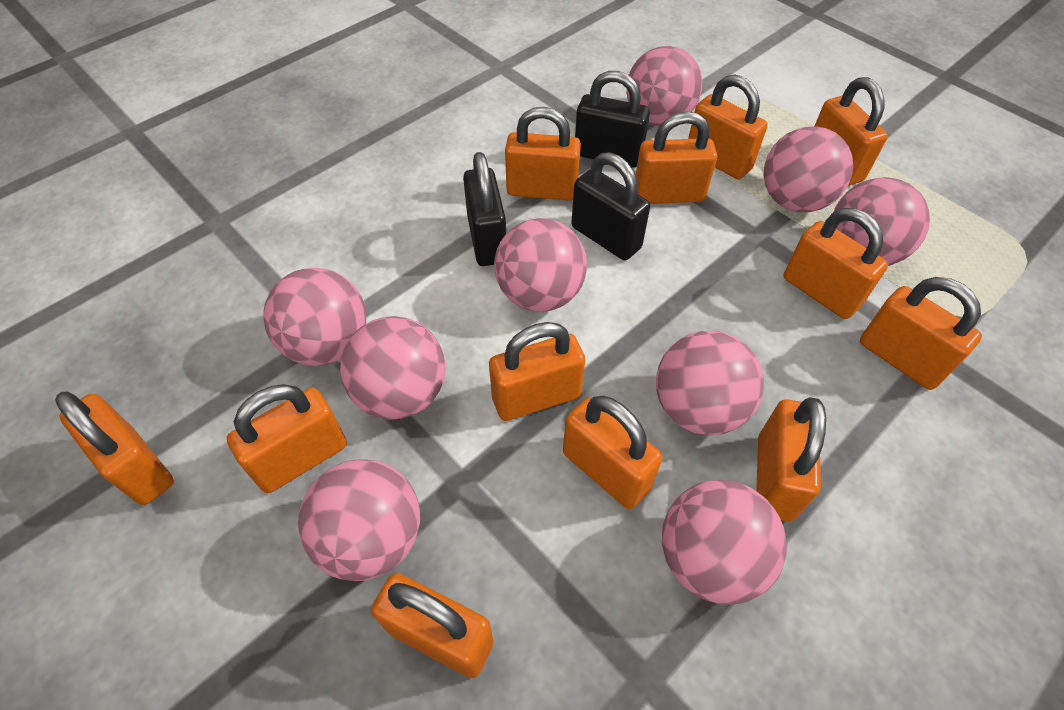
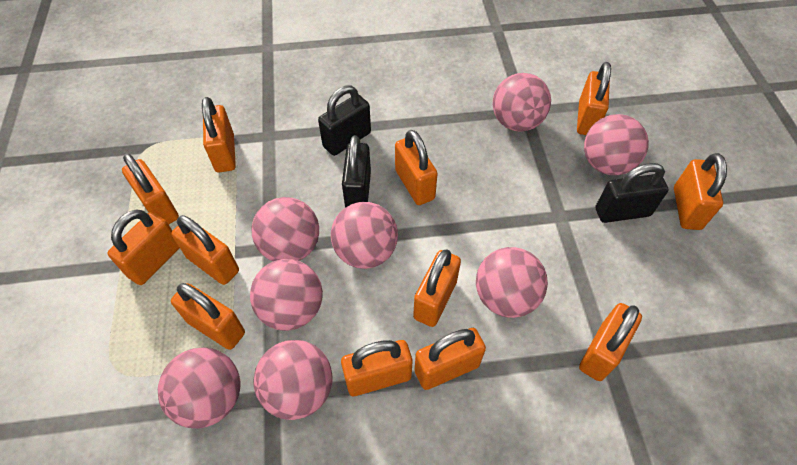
pink ball: [263,268,366,366] [298,459,420,581] [340,316,446,419] [494,218,587,312] [626,46,702,126] [656,331,764,435] [662,480,787,604] [764,126,853,212] [834,177,930,266] = 9 -> [158,347,241,429] [250,259,323,331] [252,197,319,261] [254,340,332,420] [331,202,398,269] [476,247,548,318] [493,73,551,132] [584,114,649,175] = 8

